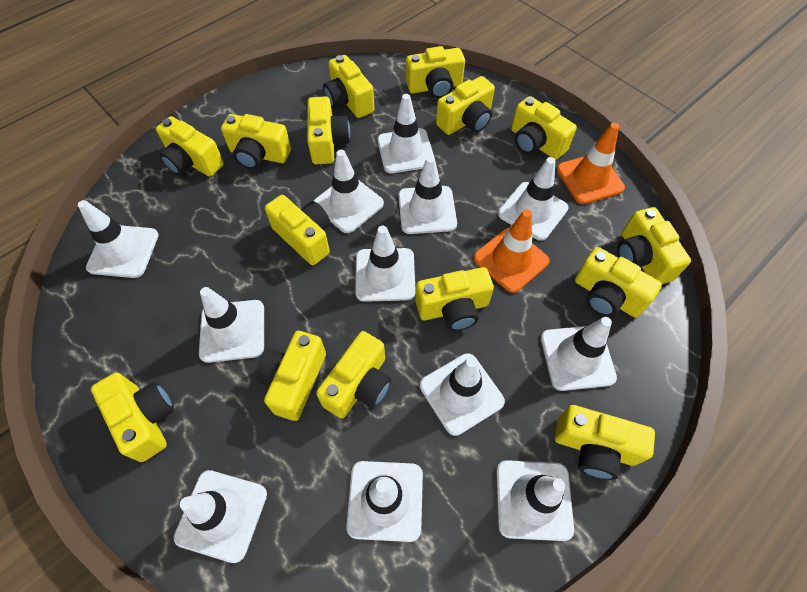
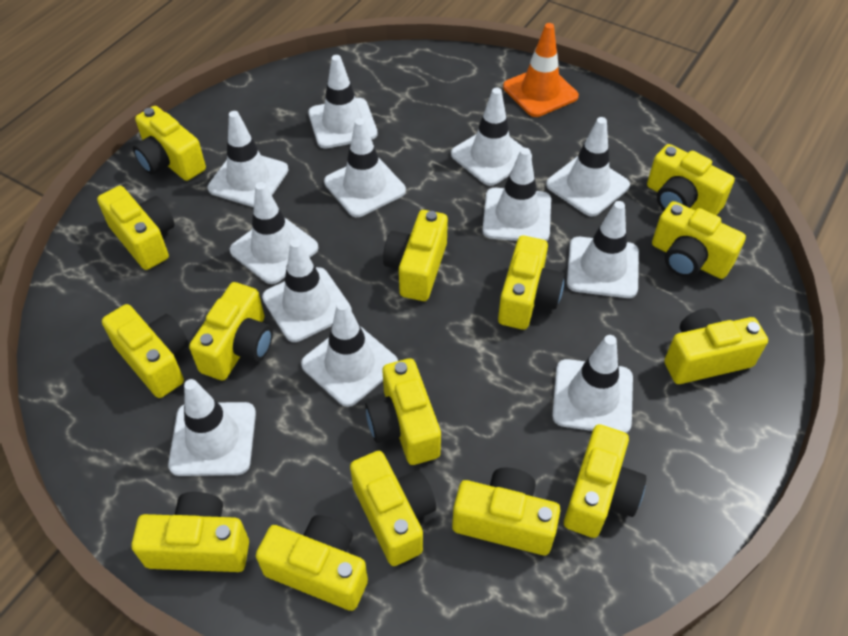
orange traffic cone: [474,209,550,293] [557,123,625,204] = 2 -> [503,23,579,117] = 1

